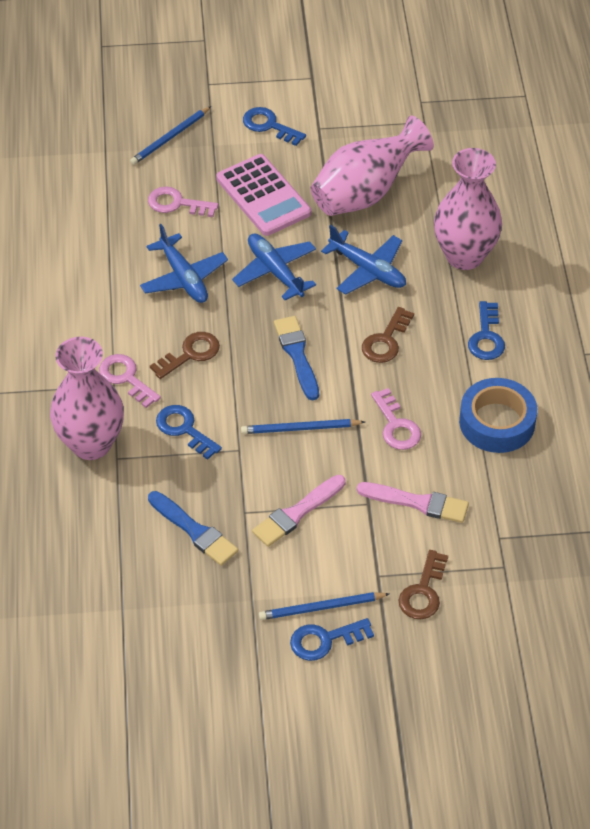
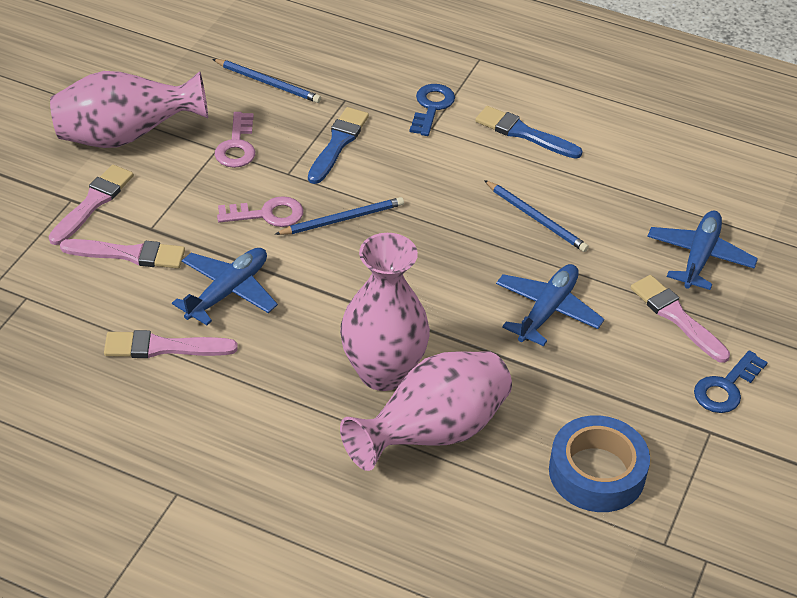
blue key: [156,405,222,460] [243,107,306,146] [290,618,374,661] [468,301,505,360] = 4 -> [410,84,455,136] [694,350,768,413] = 2
brown key: [150,332,220,379] [362,307,414,363] [399,550,448,619] = 3 -> none = 0
pink brush: [252,475,346,547] [357,482,469,523] = 2 -> [49,165,134,245] [60,239,185,269] [104,330,238,358] [631,275,730,363] = 4
pink calculator: [216,154,311,236] = 1 -> none = 0
pink key: [99,354,161,408] [148,187,218,217] [371,388,421,450] = 3 -> [215,112,255,168] [217,196,303,227] = 2

